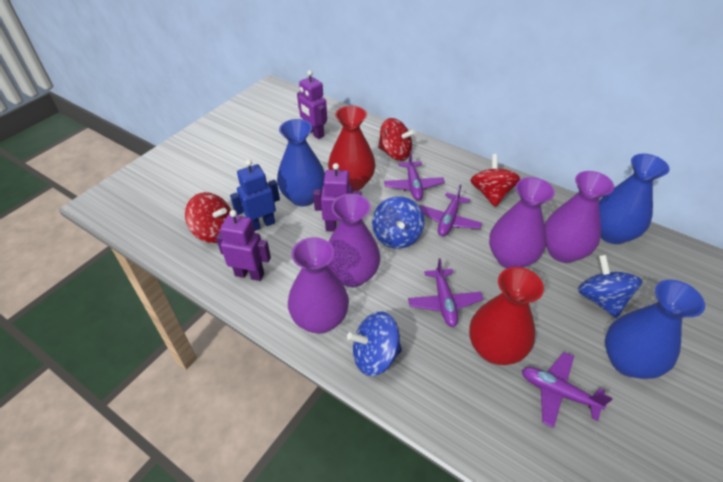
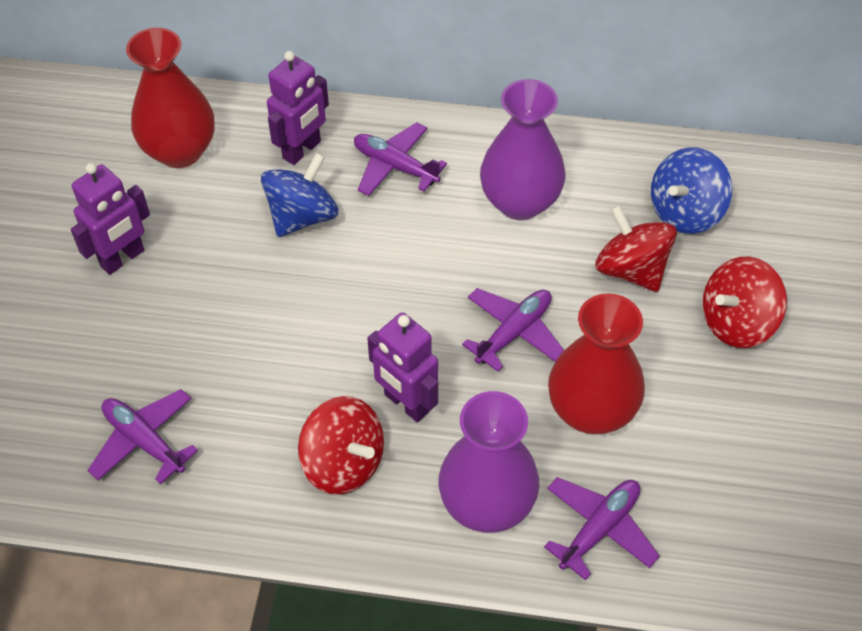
blue robot: [230,159,280,231] = 1 -> none = 0
blue spinning top: [347,312,402,376] [372,196,424,249] [578,255,642,318] = 3 -> [261,152,338,237] [651,148,732,234] = 2
blue vase: [277,119,325,206] [599,154,670,244] [605,280,705,379] = 3 -> none = 0
purple vase: [288,237,349,334] [327,194,380,287] [489,177,555,268] [545,171,614,263] = 4 -> [439,391,540,533] [480,79,565,220] = 2

